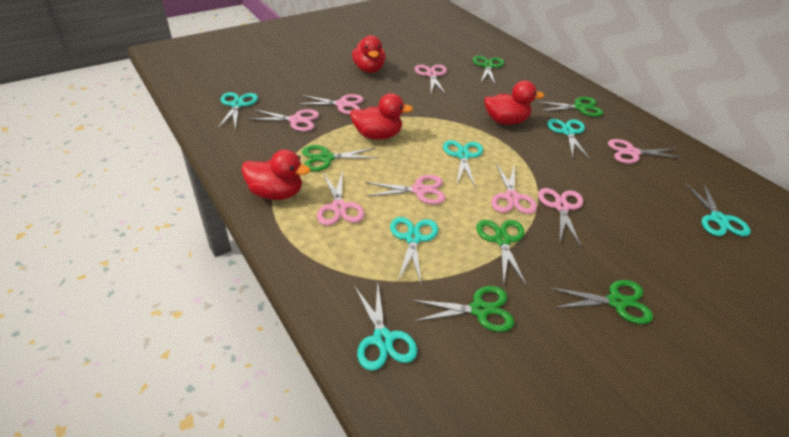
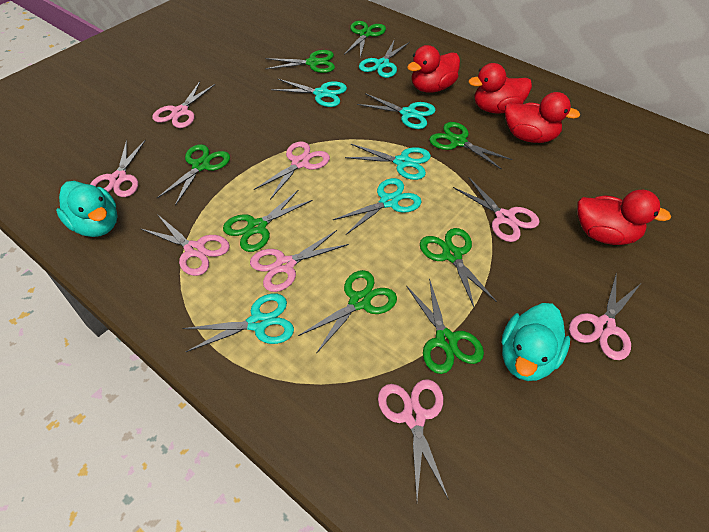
green scissors: [302,145,379,171] [411,286,514,332] [473,56,504,84] [476,220,527,286] [536,97,603,117] [549,280,653,324] = 6 -> [157,144,230,206] [223,189,313,252] [265,50,335,73] [298,270,397,354] [344,21,386,58] [406,278,484,374] [420,228,497,309] [429,122,512,170] = 8
turquoise duck: none = 0 -> [56,181,117,237] [501,303,570,381] = 2

